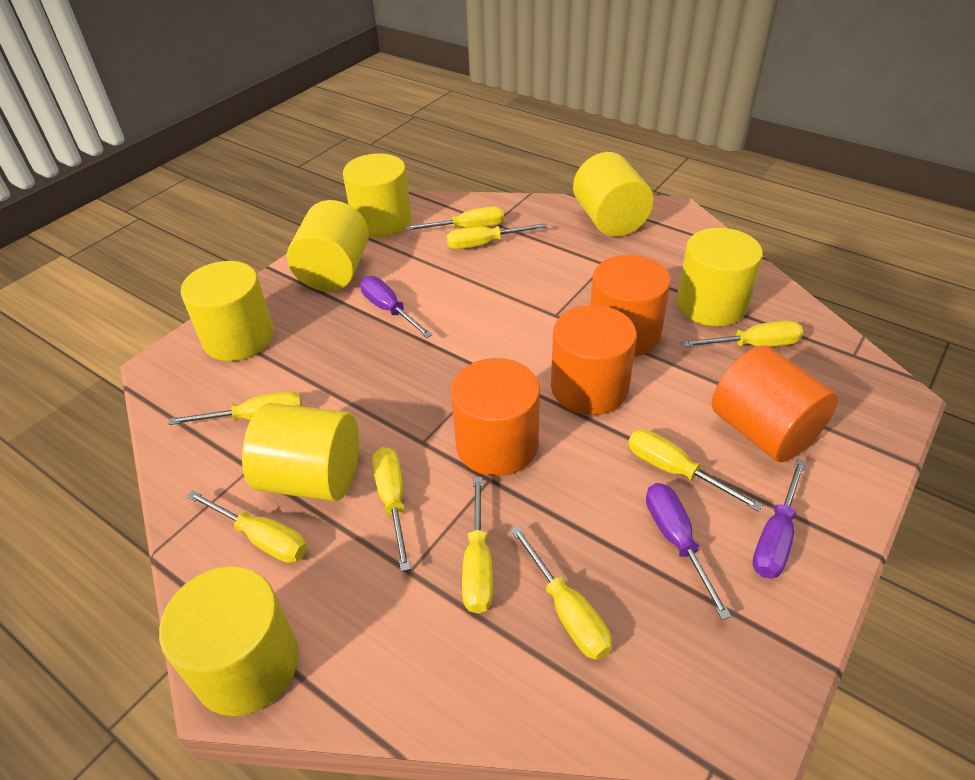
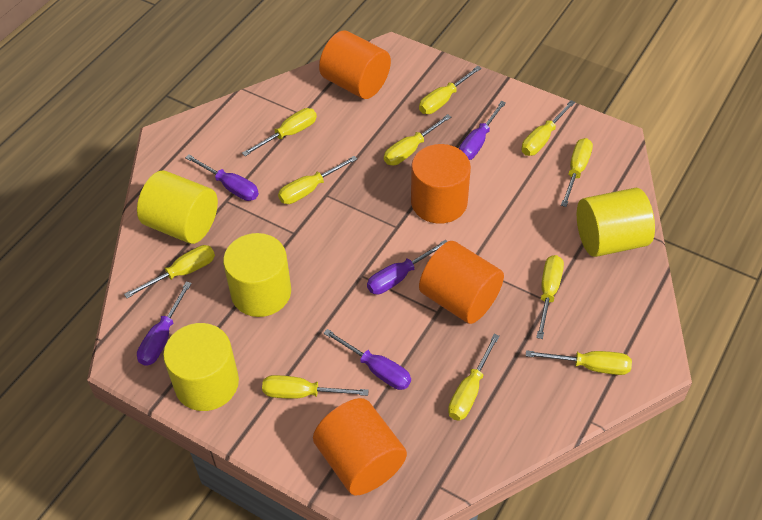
purple screwdriver: [360,276,432,338] [646,483,732,620] [753,459,806,579] = 3 -> [137,281,192,366] [185,154,259,201] [324,329,411,390] [367,240,447,295] [459,101,506,160] = 5
yellow cylinder: [159,566,299,716] [181,261,274,361] [242,403,359,501] [287,200,369,291] [343,153,412,238] [573,152,654,237] [676,228,763,326] = 7 -> [137,170,218,244] [163,323,239,411] [223,233,291,317] [577,188,655,257] = 4
yellow screwdriver: [169,391,303,425] [187,490,307,563] [372,447,411,572] [405,206,504,231] [446,223,547,250] [462,477,493,613] [510,525,612,660] [628,430,763,512] [681,321,803,347] = 9 -> [124,245,215,298] [242,108,317,156] [262,375,369,399] [278,156,357,204] [384,114,451,165] [419,66,481,114] [448,334,500,421] [522,100,575,156] [526,350,632,375] [536,255,564,339] [561,138,593,207] = 11

